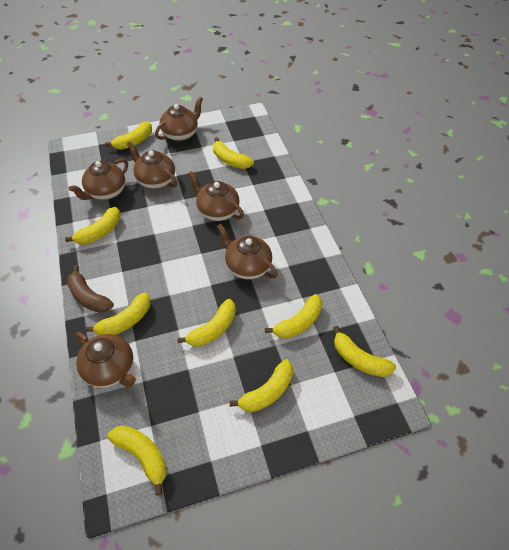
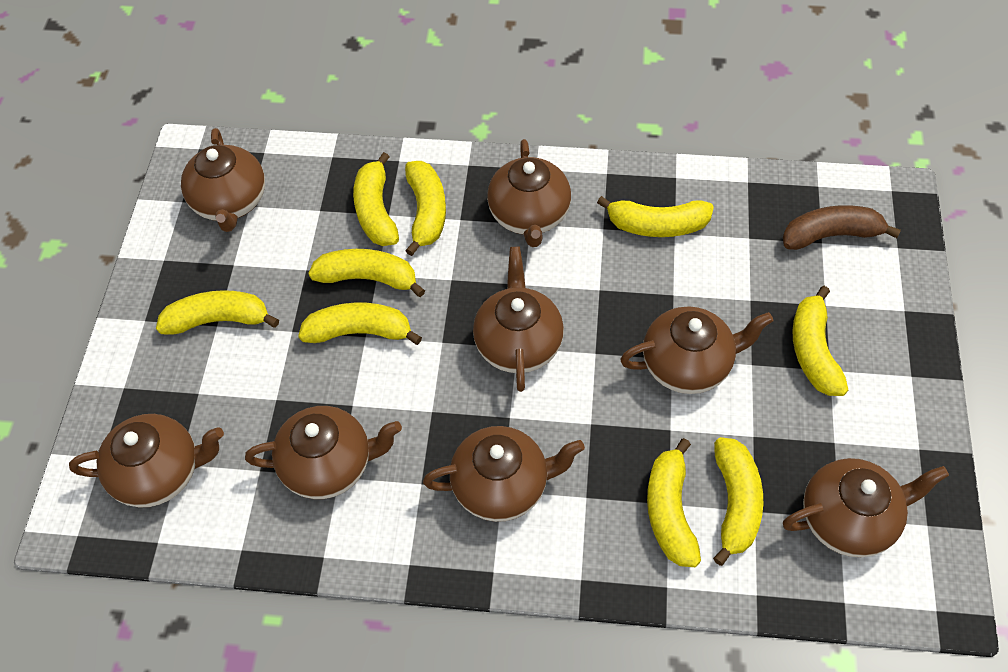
brown teapot: [69,158,128,200] [76,332,136,388] [127,141,177,189] [155,97,203,141] [188,171,244,221] [217,224,278,280] = 6 -> [69,414,224,508] [181,128,265,232] [245,406,402,499] [423,426,585,522] [473,247,564,392] [487,139,571,247] [620,306,773,394] [783,458,949,557] = 8

